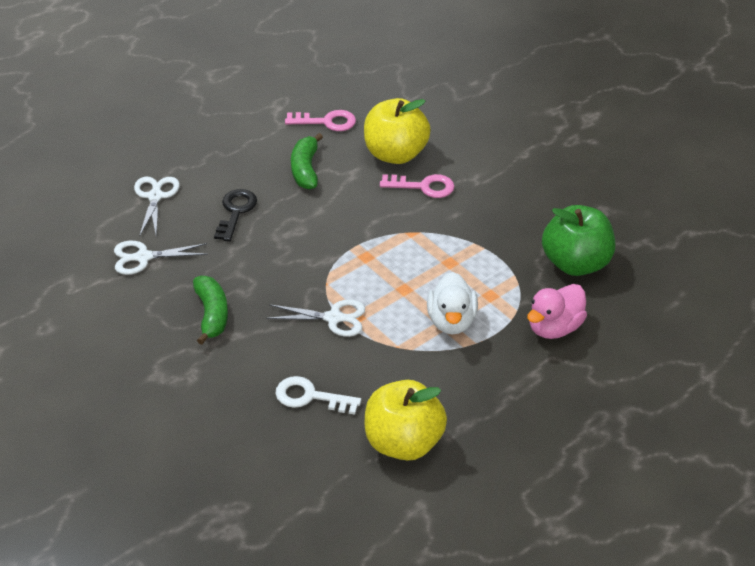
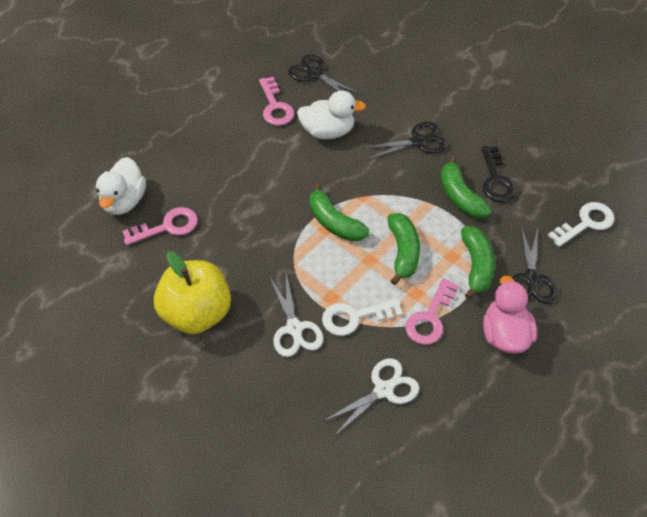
black scissors: none = 0 -> [288,54,360,94] [363,122,447,160] [512,226,557,304] = 3
green apple: [542,205,615,276] = 1 -> none = 0
green banana: [193,276,228,345] [291,133,323,189] = 2 -> [310,183,369,242] [388,213,420,285] [441,155,492,219] [461,226,495,300] = 4
pink key: [285,110,356,131] [380,174,455,198] = 2 -> [122,207,198,245] [259,77,294,126] [405,278,459,345] = 3
white duck: [427,272,478,334] = 1 -> [96,157,146,215] [297,90,366,139] = 2
white key: [275,376,361,415] = 1 -> [322,299,403,336] [548,202,614,247] = 2
white scissors: [114,241,208,275] [134,177,180,237] [266,299,365,337] = 3 -> [270,274,324,357] [324,358,419,435] = 2
yellow apple: [364,98,431,164] [365,380,447,461] = 2 -> [154,251,231,334] = 1

